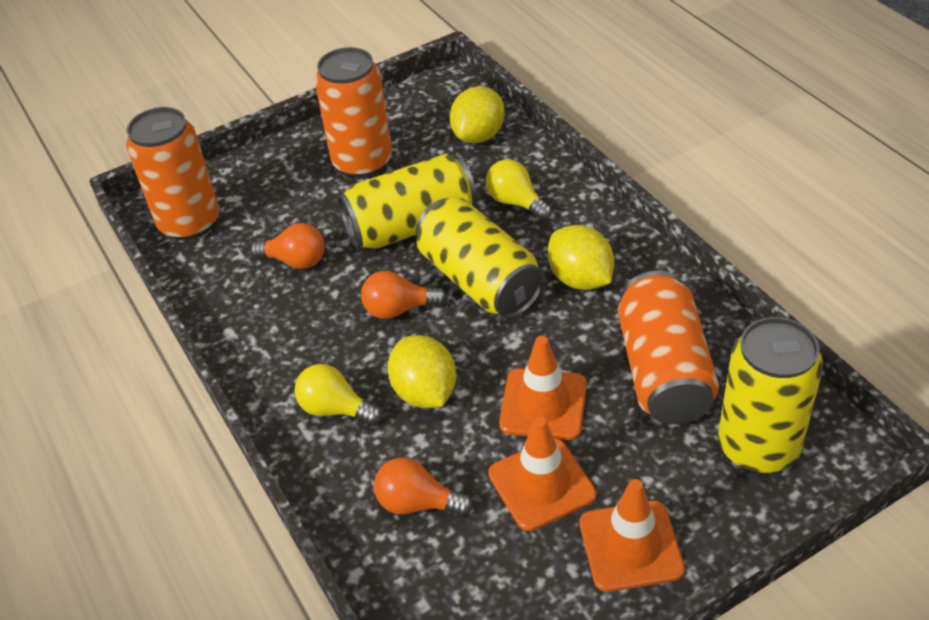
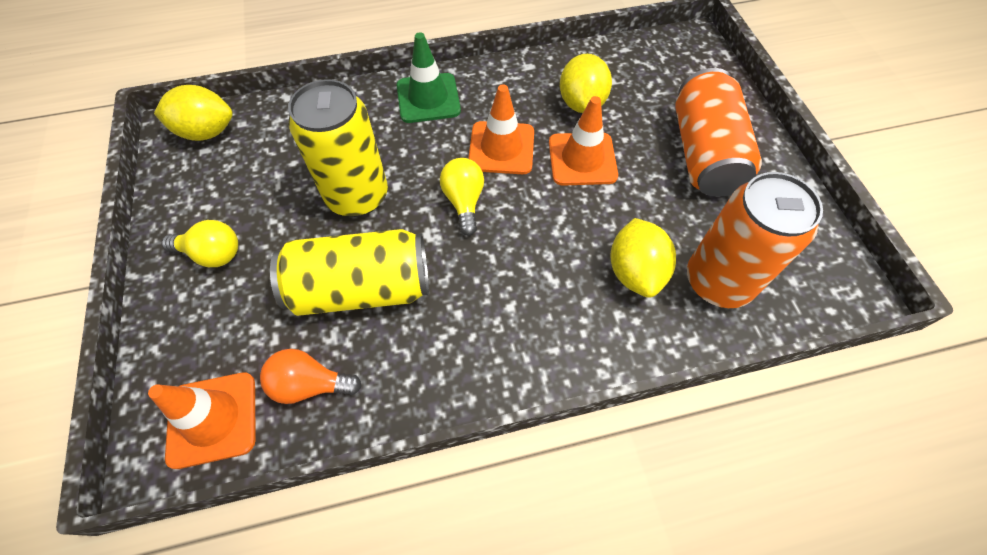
green traffic cone: none = 0 -> [397,32,461,123] = 1
orange can: [126,107,219,240] [315,47,392,178] [618,271,719,424] = 3 -> [675,68,762,197] [687,172,823,308] = 2
orange light bulb: [250,223,325,269] [361,271,447,319] [374,458,473,516] = 3 -> [260,349,362,404] = 1
yellow can: [338,154,477,249] [416,198,545,319] [718,317,823,473] = 3 -> [270,229,429,316] [288,79,388,217] = 2

